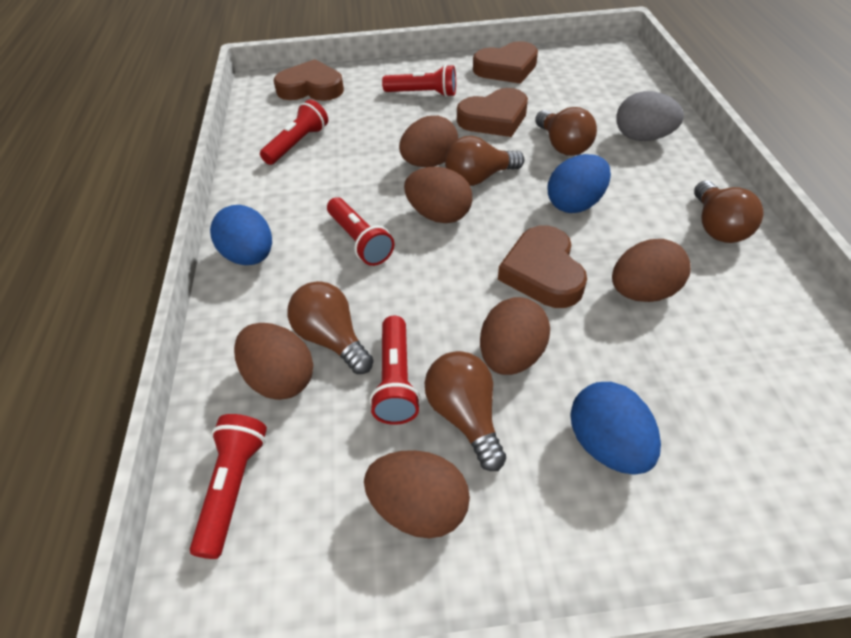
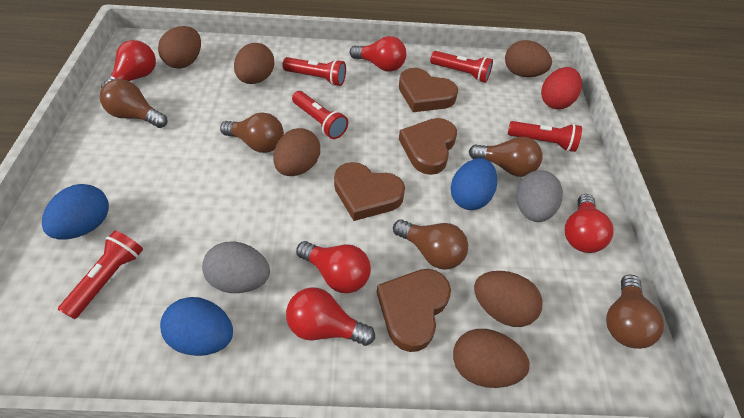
grey egg: [616,91,684,141] = 1 -> [202,242,270,293] [516,170,563,222] = 2
red egg: none = 0 -> [541,67,582,109] = 1
red light bulb: none = 0 -> [101,40,156,88] [286,287,375,346] [296,241,371,293] [350,36,406,72] [565,194,614,253] = 5

